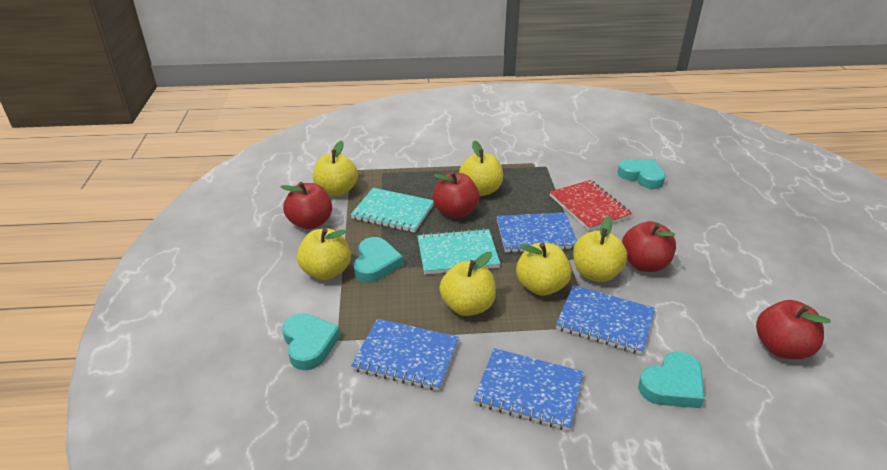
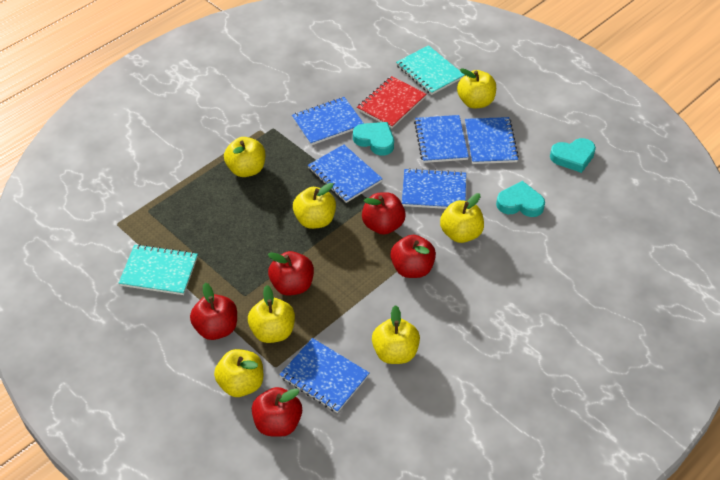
blue notebook: [351,319,459,391] [473,348,584,431] [496,212,577,253] [556,285,655,355] = 4 -> [279,338,369,413] [292,97,364,145] [308,144,383,203] [402,168,466,209] [414,115,469,163] [465,117,519,164] = 6
red apple: [281,182,332,230] [433,171,480,218] [622,221,676,272] [756,300,831,359] = 4 -> [190,283,237,340] [252,387,302,437] [268,251,314,295] [362,192,406,235] [390,235,436,278] = 5
turquoise heart: [282,313,341,370] [354,237,403,283] [617,159,666,189] [638,352,704,408] = 4 -> [353,122,394,155] [496,181,545,217] [550,138,596,173] = 3
yellow apple: [297,228,351,280] [313,141,358,196] [439,252,496,316] [459,140,503,196] [516,243,572,296] [573,216,627,282] = 6 -> [214,349,263,397] [224,137,265,177] [248,285,295,343] [293,183,336,229] [372,305,420,364] [440,193,484,243] [457,68,496,109] = 7

